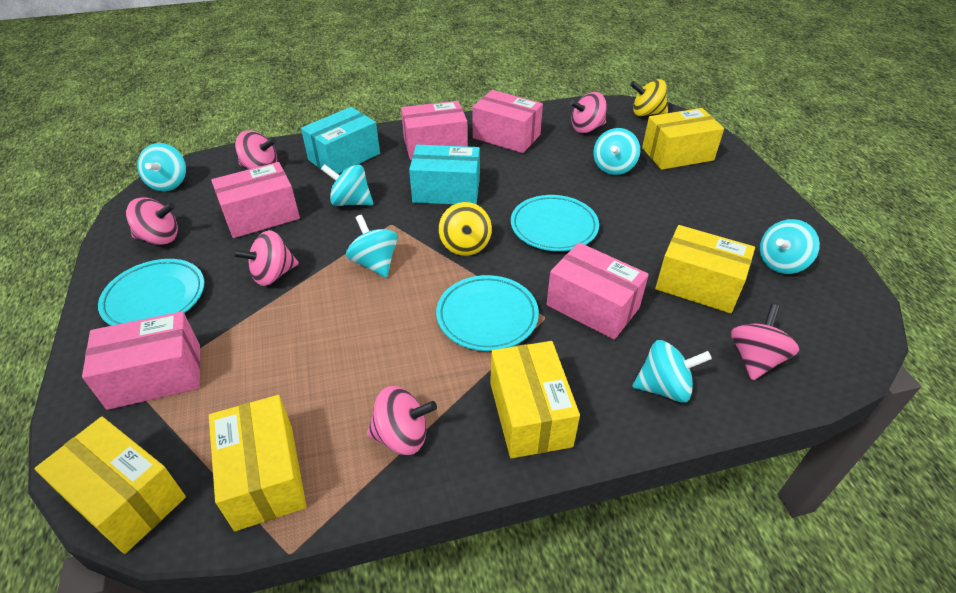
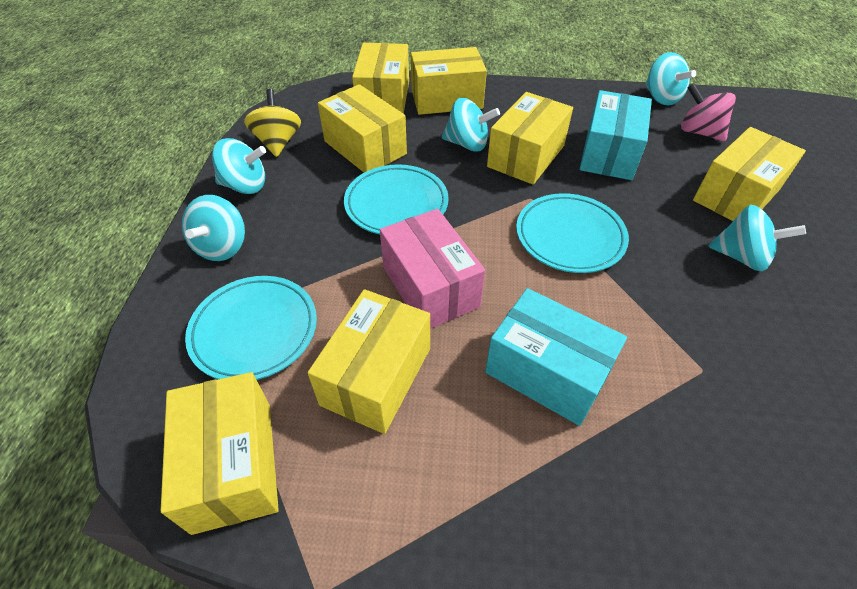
pink box: [82,311,200,410] [211,162,300,238] [401,101,468,160] [472,90,543,153] [547,242,649,340] = 5 -> [380,209,485,329] = 1
pink spinning top: [126,197,178,245] [232,230,299,286] [235,131,277,169] [367,386,437,455] [570,92,607,133] [731,304,799,381] = 6 -> [681,83,736,141] = 1
turquoise spinning top: [137,143,186,191] [321,164,373,206] [346,215,398,278] [593,128,640,175] [632,340,712,403] [760,219,820,274] = 6 -> [182,195,245,261] [212,138,266,194] [442,98,500,152] [645,52,696,105] [709,205,806,271] = 5
yellow box: [34,416,186,554] [209,395,306,531] [490,341,580,458] [642,108,724,170] [655,225,755,314] = 5 -> [161,372,279,535] [308,289,430,434] [318,84,407,173] [352,43,409,114] [411,47,487,115] [487,92,573,185] [693,127,806,221] = 7
yellow spinning top: [439,202,492,256] [630,79,668,116] = 2 -> [244,89,301,157] = 1

